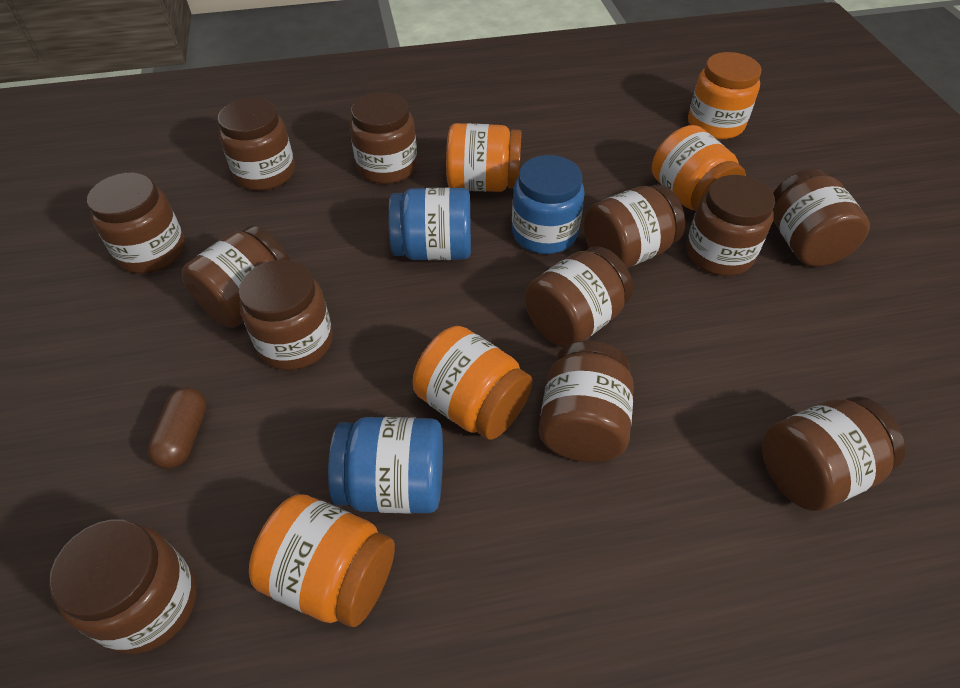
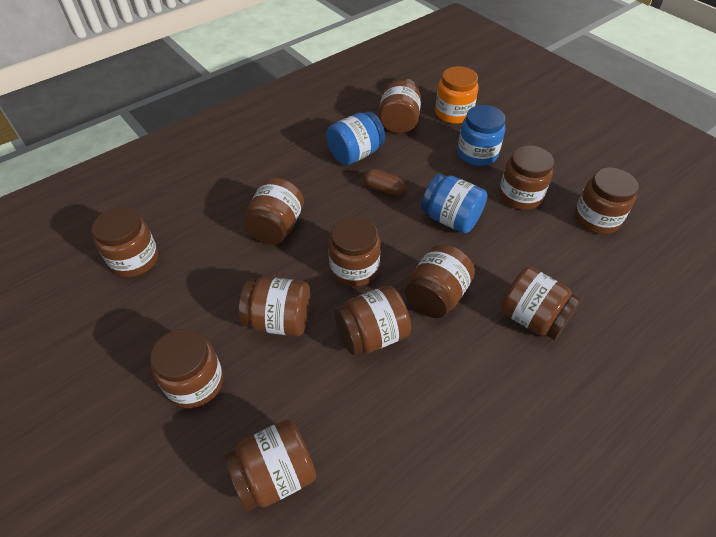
orange jar: [249,494,395,627] [413,326,532,440] [446,123,522,192] [652,125,746,211] [688,52,761,139] = 5 -> [435,66,479,124] = 1

